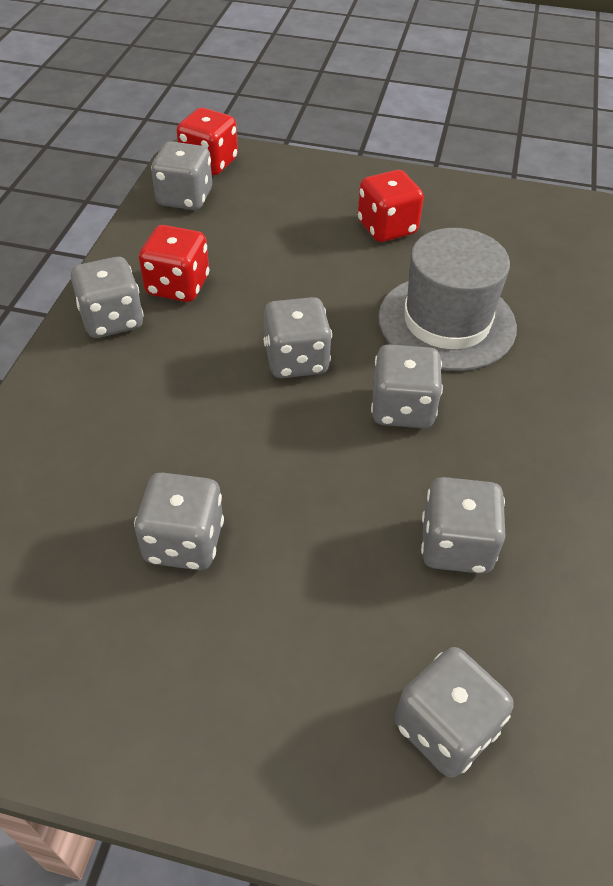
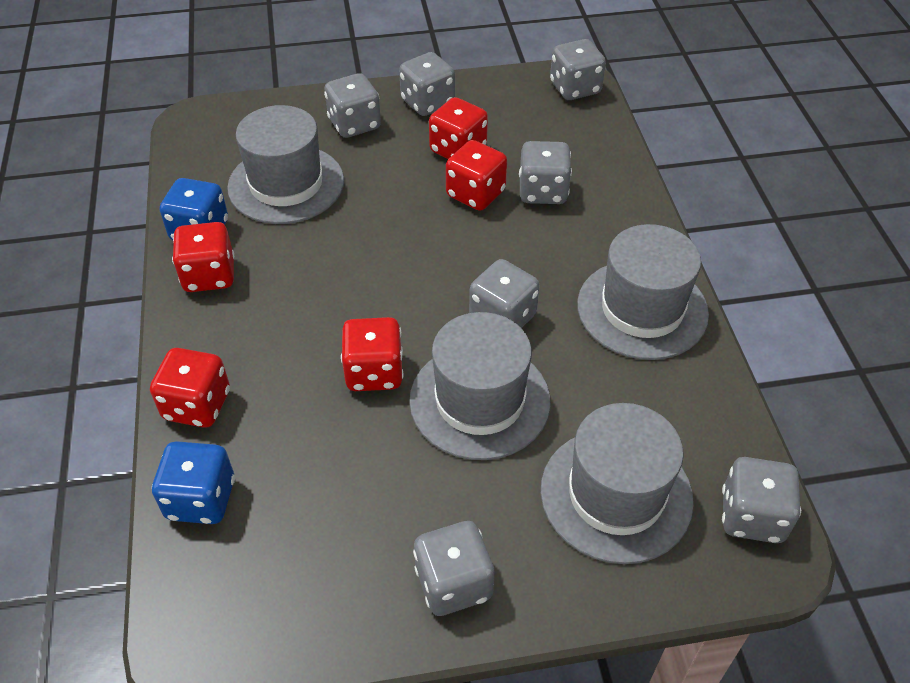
blue dice: none = 0 -> [152,441,235,524] [160,178,228,240] = 2
grey hat: [378,228,517,371] = 1 -> [227,105,344,224] [409,312,551,460] [541,403,694,564] [577,224,709,360] = 4
red dice: [139,225,209,302] [177,108,238,175] [358,170,424,242] = 3 -> [150,348,230,428] [172,222,234,292] [341,317,404,391] [429,97,488,159] [446,140,507,211] = 5

